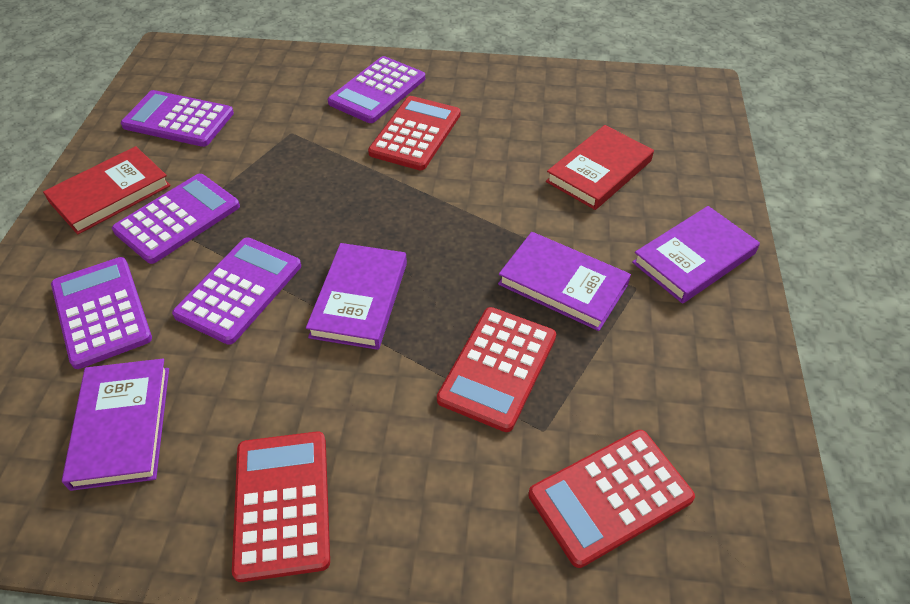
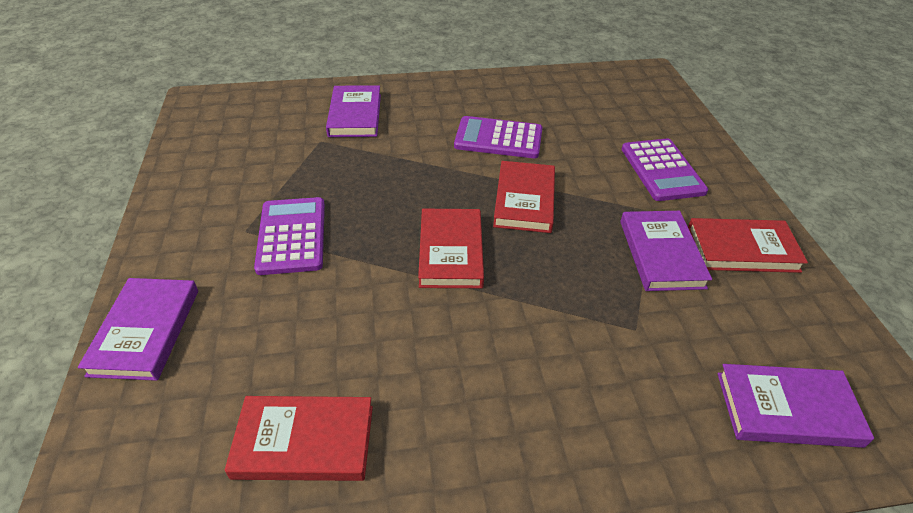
purple calculator: [51,257,152,369] [112,174,240,264] [121,90,234,147] [172,238,301,345] [328,56,425,123] = 5 -> [254,197,325,275] [454,116,543,158] [622,139,708,201] = 3
red book: [43,146,171,234] [546,125,654,210] = 2 -> [225,396,373,481] [418,209,484,288] [493,161,555,233] [688,218,808,273] = 4
red calculator: [232,431,330,582] [368,96,460,170] [437,307,556,432] [528,430,695,568] = 4 -> none = 0

